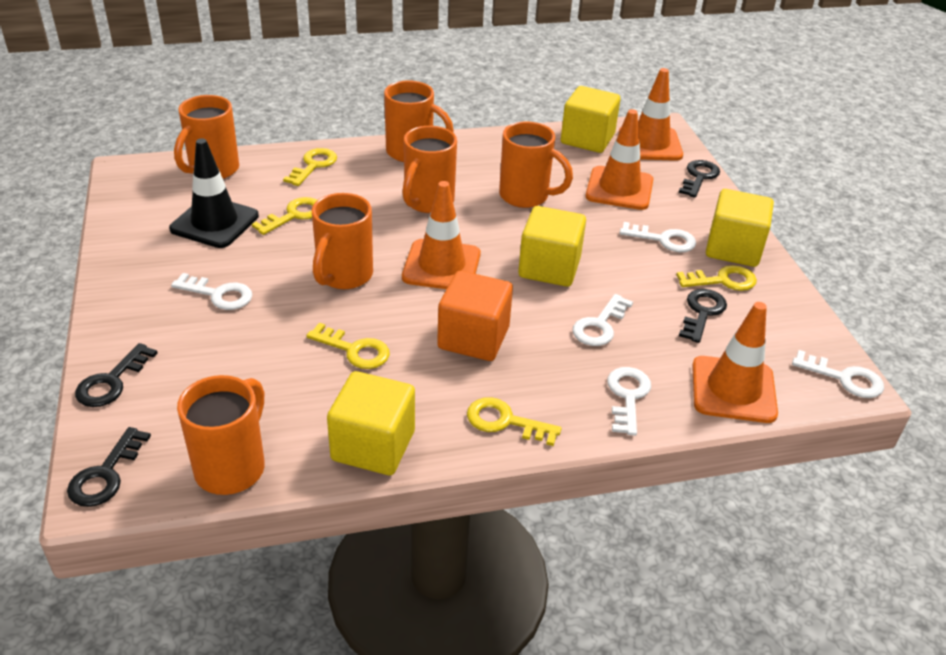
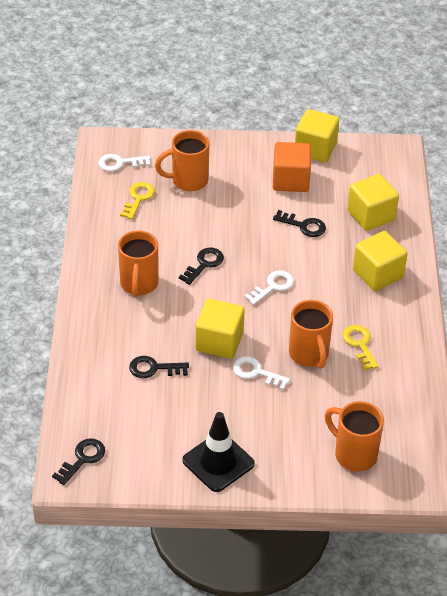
orange mug: [174,95,239,179] [177,375,265,495] [312,193,373,289] [384,80,454,162] [403,126,457,213] [499,122,573,208] = 6 -> [118,231,159,297] [155,130,209,191] [289,300,333,369] [325,401,384,471] = 4
orange traffic cone: [402,181,481,289] [585,109,653,210] [619,68,683,161] [692,302,778,423] = 4 -> none = 0
white key: [171,273,252,310] [572,294,633,346] [607,367,651,436] [620,222,696,252] [792,350,884,398] = 5 -> [98,154,151,172] [233,356,290,390] [244,270,294,305] = 3
yellow key: [252,197,317,235] [283,148,337,186] [306,323,390,369] [467,397,562,446] [676,265,757,291] = 5 -> [120,182,155,219] [343,325,379,370] = 2

